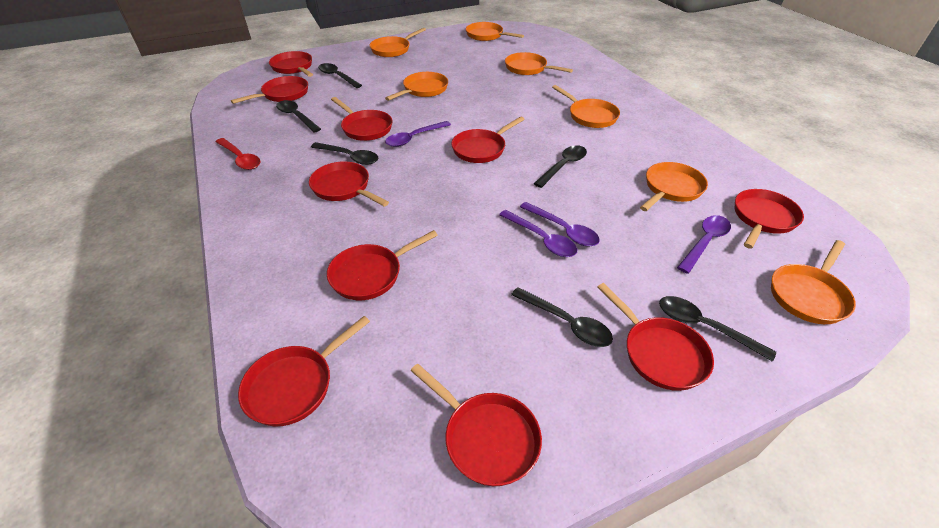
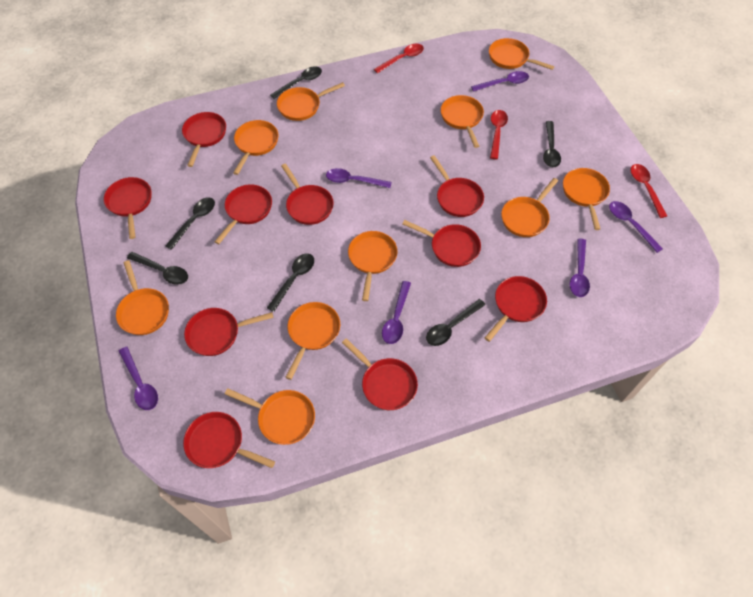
orange pan: [370,28,426,57] [385,72,448,101] [466,22,524,41] [505,52,573,75] [552,85,620,128] [640,162,708,211] [771,240,856,324] = 7 -> [116,260,169,335] [225,388,315,445] [233,120,279,175] [277,82,345,121] [285,302,340,380] [348,231,398,301] [441,95,484,148] [489,38,554,70] [501,178,558,237] [563,168,610,230] = 10
purple spoon: [385,121,451,147] [499,210,577,257] [520,202,600,247] [677,215,731,274] = 4 -> [119,347,158,410] [326,168,392,188] [382,281,411,344] [471,71,529,92] [570,239,590,297] [609,201,663,253] = 6
red spoon: [216,138,261,170] = 1 -> [374,44,424,74] [490,110,508,159] [630,164,667,218] = 3

